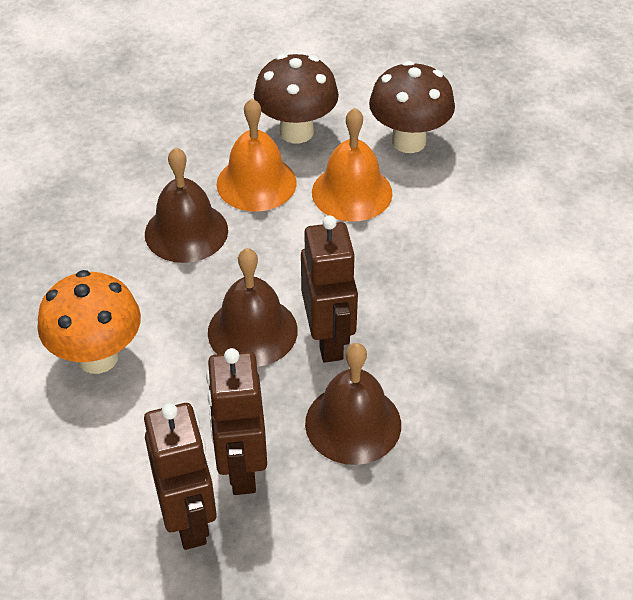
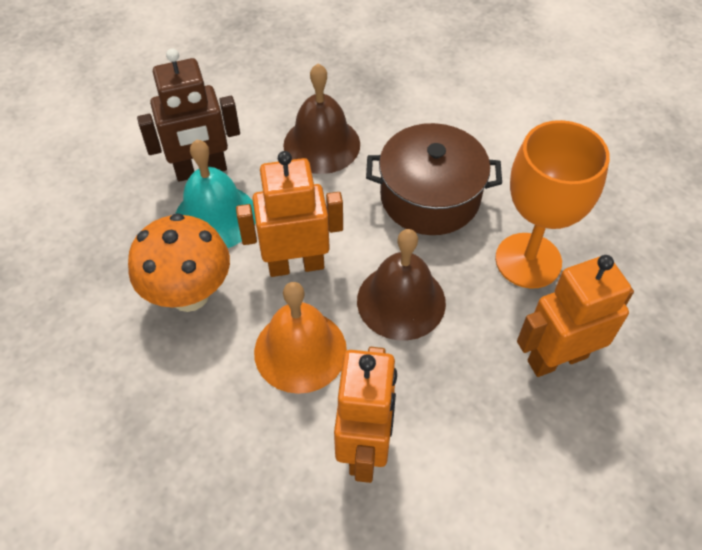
brown bell: [145,148,228,263] [208,248,298,367] [305,343,401,465] = 3 -> [283,64,360,174] [357,229,446,341] = 2
brown mushroom: [254,54,339,144] [369,61,455,153] = 2 -> none = 0
brown pot: none = 0 -> [366,123,502,235] = 1
brown robot: [144,403,217,550] [206,348,267,495] [301,216,358,362] = 3 -> [137,48,240,182] = 1
orange bell: [217,99,297,212] [312,108,393,221] = 2 -> [254,282,347,394] = 1
orange goblet: none = 0 -> [495,120,610,289] = 1
orange robot: none = 0 -> [236,151,343,277] [334,347,397,483] [517,255,634,377] = 3
turquoise bell: none = 0 -> [175,140,256,248] = 1

